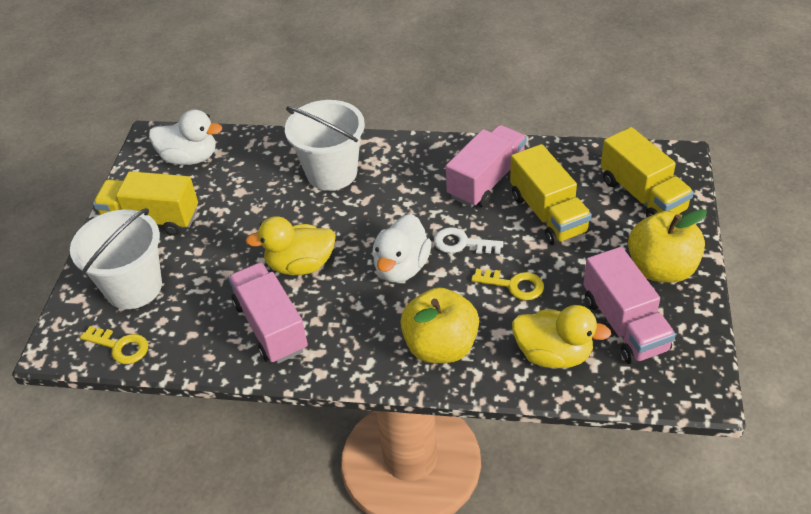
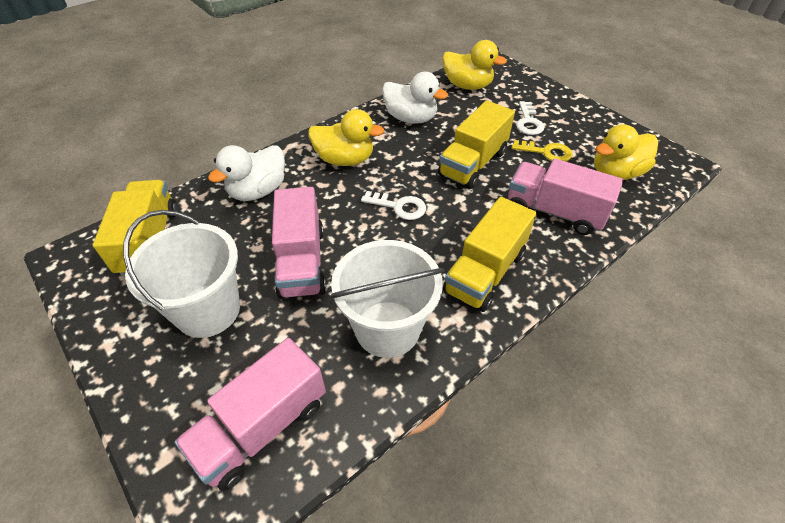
white key: [434,227,504,254] = 1 -> [361,191,426,220] [516,101,544,135] = 2
yellow apple: [400,287,479,363] [628,209,707,283] = 2 -> none = 0
yellow duck: [246,216,336,276] [512,305,611,368] = 2 -> [308,109,384,166] [442,40,507,90] [594,124,658,180] = 3
yellow key: [80,326,148,364] [471,268,544,300] = 2 -> [512,140,573,162] = 1

